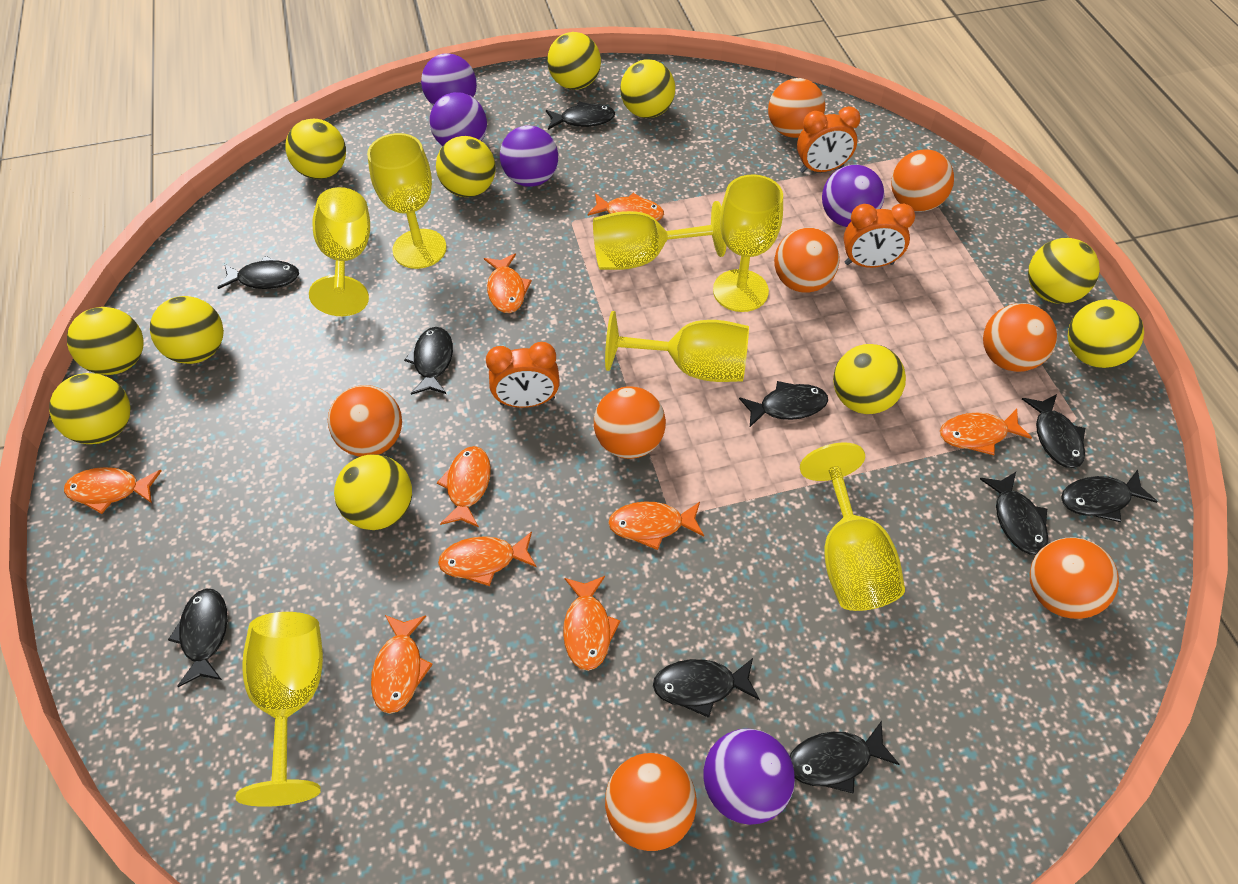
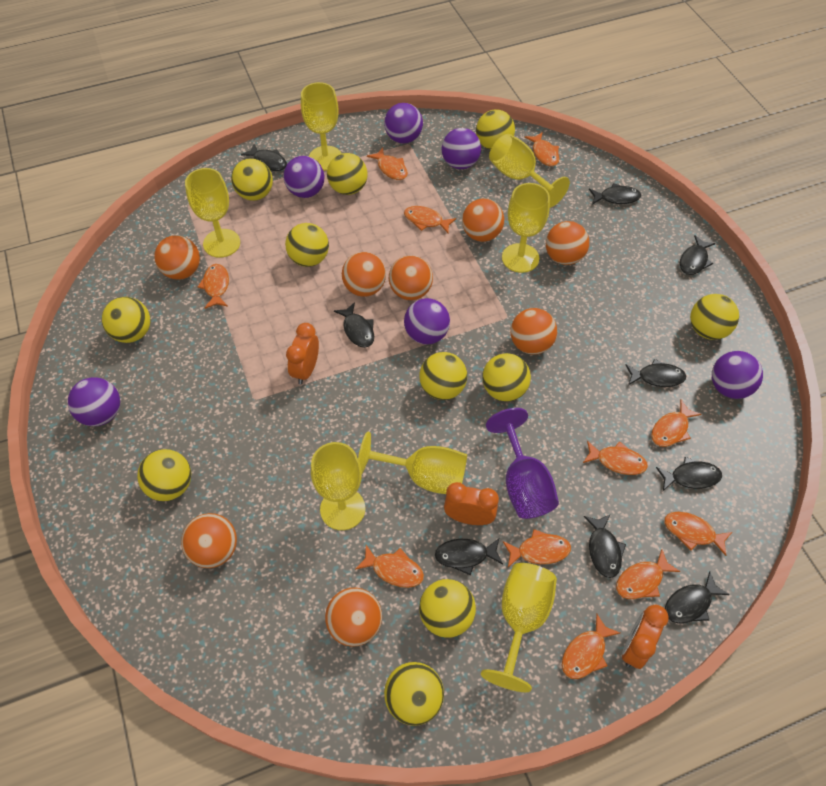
black fish: [168,588,227,687] [217,256,299,289] [404,327,453,395] [546,102,615,130] [653,658,760,718] [739,381,828,427] [790,721,900,794] [980,472,1048,555] [1022,394,1085,468] [1061,470,1158,522] = 10 -> [241,144,287,171] [334,302,374,348] [435,538,503,576] [584,514,626,578] [589,183,641,205] [626,359,686,387] [656,457,722,491] [665,571,729,623] [680,235,715,275] = 9
orange fish: [64,467,162,514] [371,615,433,714] [437,446,491,527] [438,531,537,586] [484,253,532,313] [563,576,621,671] [588,193,664,221] [608,502,704,550] [940,409,1032,455] = 9 -> [198,264,229,309] [355,545,424,588] [367,148,408,180] [404,206,456,233] [503,529,571,567] [524,132,559,166] [562,614,620,679] [583,441,648,475] [616,549,680,599] [651,400,702,447] [664,512,732,556] = 11
purple ball: [421,53,477,106] [430,92,487,146] [500,125,558,187] [703,729,795,825] [822,165,885,227] = 5 -> [68,377,120,426] [283,156,324,198] [384,103,423,144] [404,298,450,344] [442,128,481,169] [712,351,763,399] = 6
purple goblet: none = 0 -> [486,408,559,519] = 1

